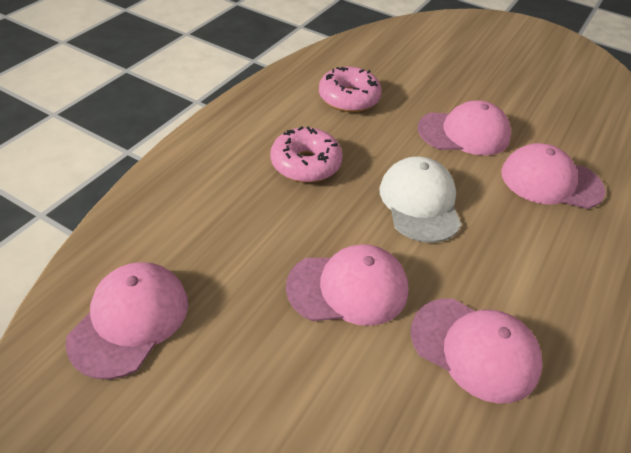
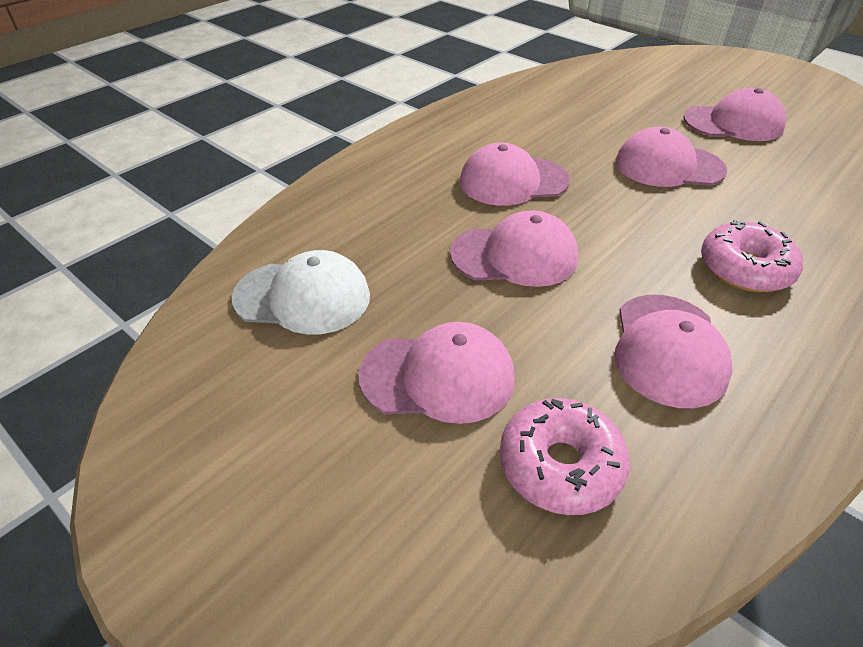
pink cap: [66,262,188,380] [286,244,408,326] [411,298,543,404] [418,100,511,156] [501,143,606,209] = 5 -> [358,322,515,424] [450,210,578,287] [460,143,570,206] [614,295,733,408] [616,127,727,187] [683,88,786,141] = 6

